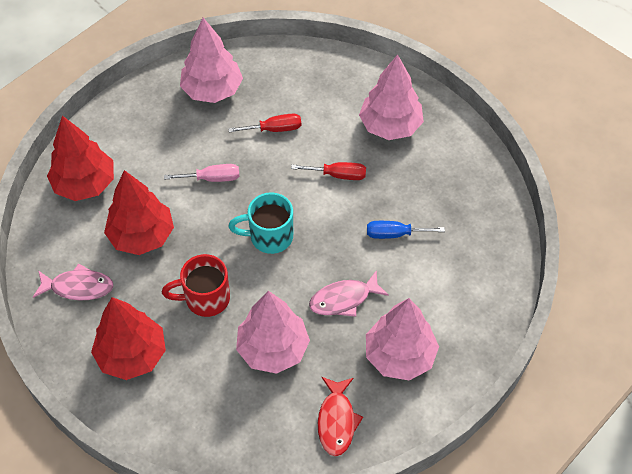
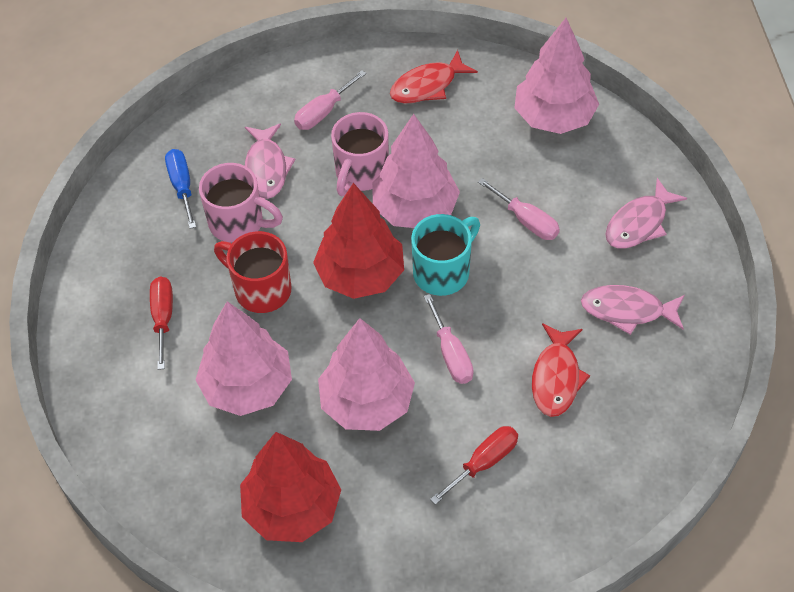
pink fish: [33,263,113,300] [309,270,389,317] = 2 -> [245,123,295,199] [581,285,685,335] [605,178,687,249] = 3
pink mug: none = 0 -> [199,163,283,243] [331,112,389,196] = 2
pink screwdriver: [164,164,239,182] = 1 -> [294,70,366,130] [424,294,474,384] [478,178,560,240] = 3
red fish: [318,377,363,456] = 1 -> [390,50,478,104] [532,323,590,417] = 2
red tree: [47,116,114,201] [91,297,166,380] [104,170,174,255] = 3 -> [240,432,341,542] [313,183,404,299] = 2

